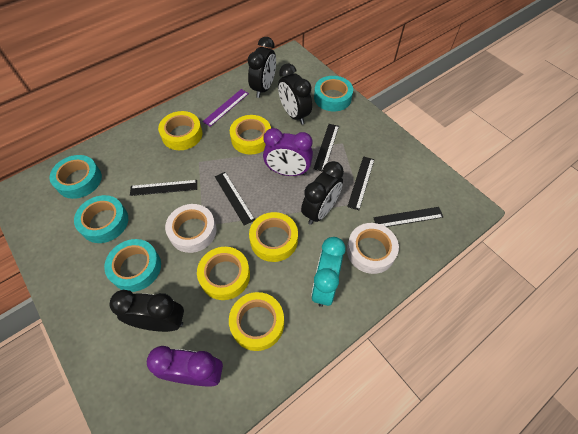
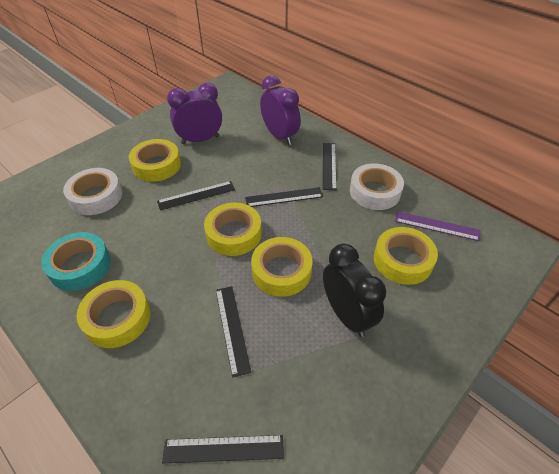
black clock: [109,290,184,332] [248,37,276,98] [278,63,312,125] [301,161,344,225] = 4 -> [323,244,386,337] = 1
turquoise clock: [311,237,346,307] = 1 -> none = 0
turquoise tape: [50,155,102,199] [74,195,128,243] [104,239,161,292] [314,76,353,112] = 4 -> [41,232,111,291] = 1

